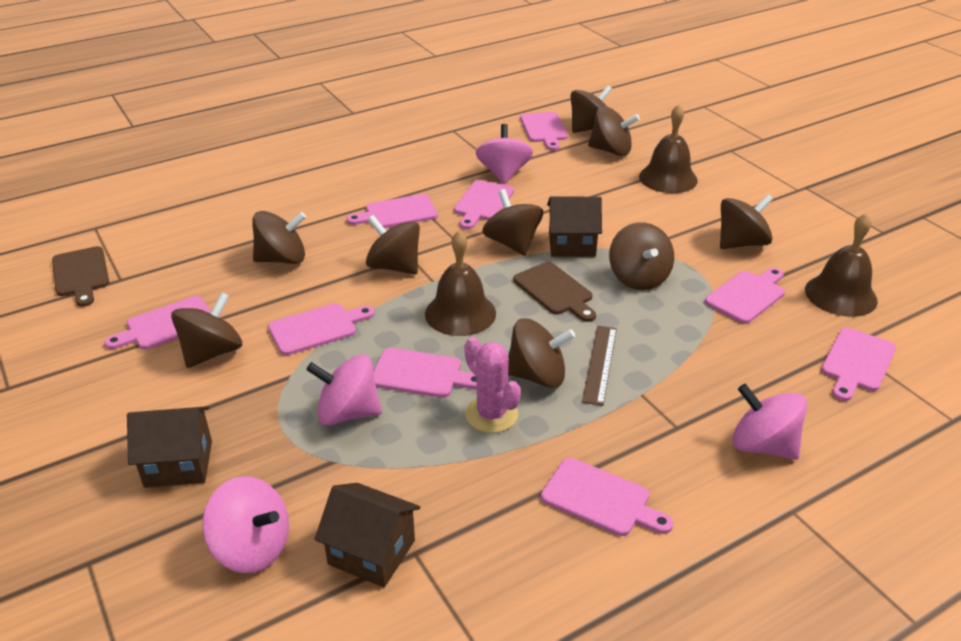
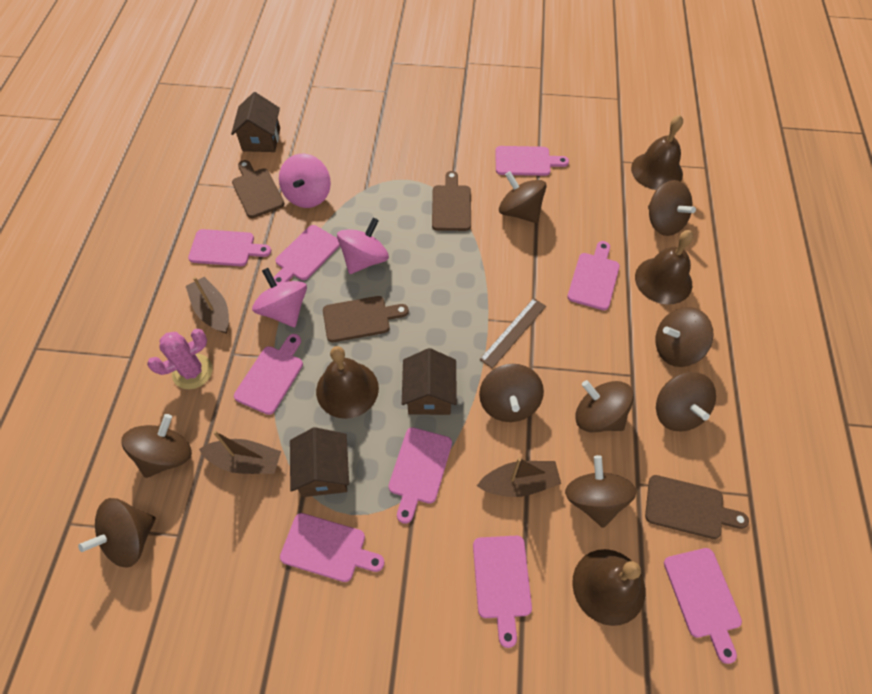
brown bell: [425,231,496,336] [639,105,698,193] [805,213,878,317] = 3 -> [316,346,379,419] [572,549,645,626] [631,115,683,190] [635,230,694,305] = 4
brown boat: none = 0 -> [186,277,229,334] [199,431,281,474] [477,458,561,497] = 3
brown cutting board: [52,246,109,307] [513,262,596,322] = 2 -> [232,160,285,218] [323,296,409,343] [432,171,471,231] [645,475,749,539] = 4
pink spinning top: [203,476,289,573] [306,354,382,425] [476,124,533,184] [732,384,807,460] = 4 -> [252,268,307,327] [279,154,331,208] [337,217,389,274] = 3

